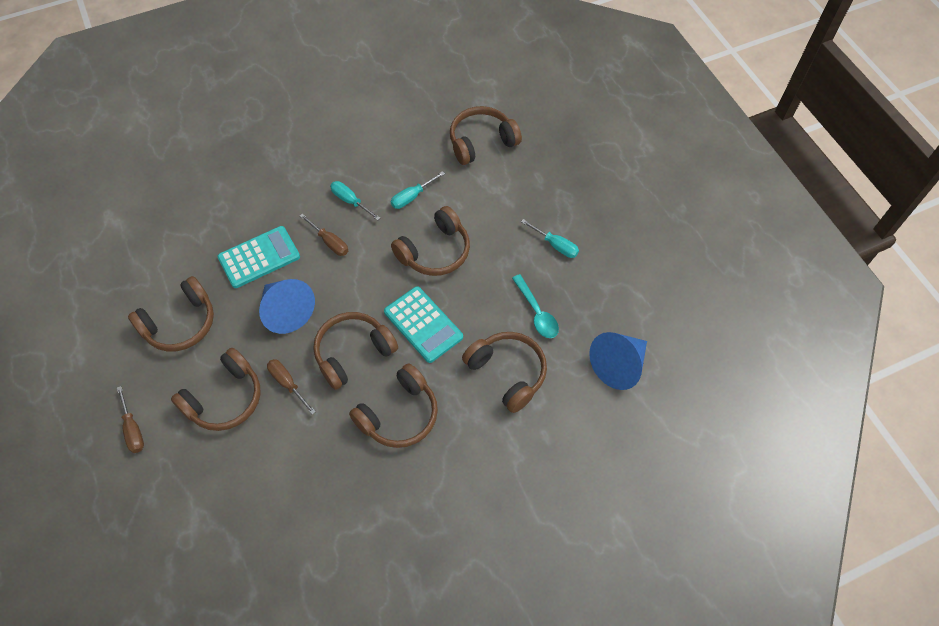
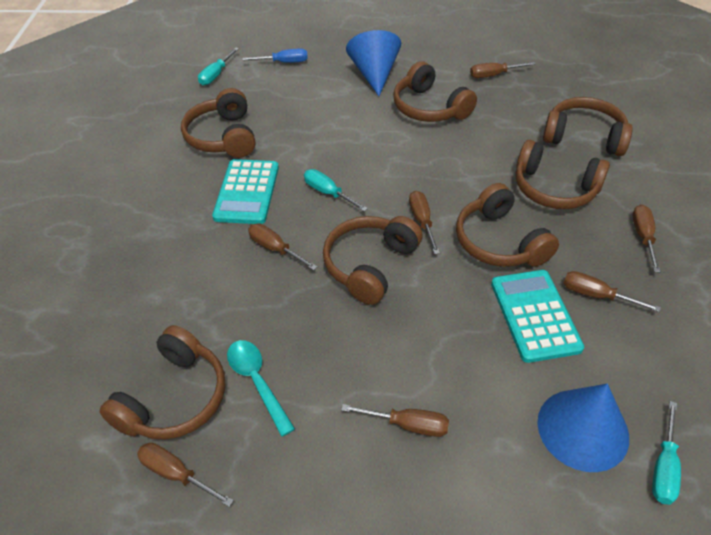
blue screwdriver: none = 0 -> [243,49,308,63] = 1
brown screwdriver: [117,386,144,453] [267,359,316,414] [300,213,348,256] = 3 -> [137,443,234,507] [248,223,317,270] [341,404,449,437] [409,191,440,254] [470,62,536,78] [564,271,661,312] [632,205,661,273] = 7

